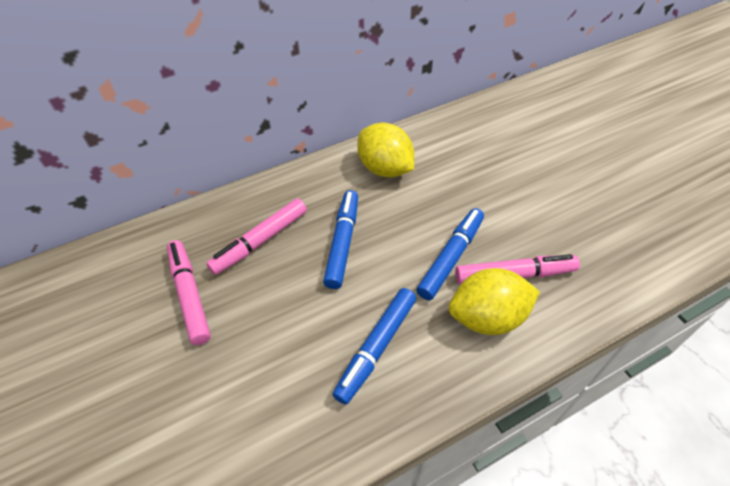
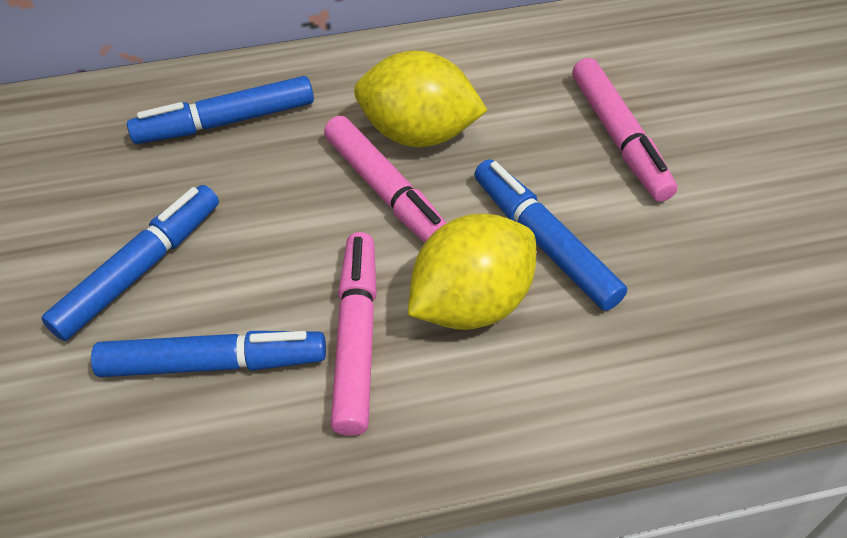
blue marker: [323,190,358,289] [332,288,417,405] [416,208,484,300] = 3 -> [41,185,219,341] [91,331,326,377] [127,76,314,144] [474,159,627,311] = 4

